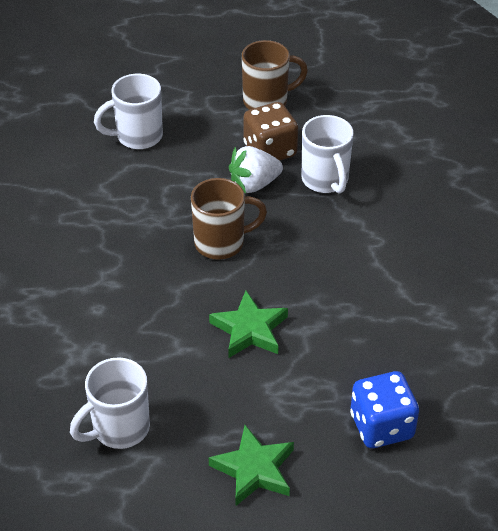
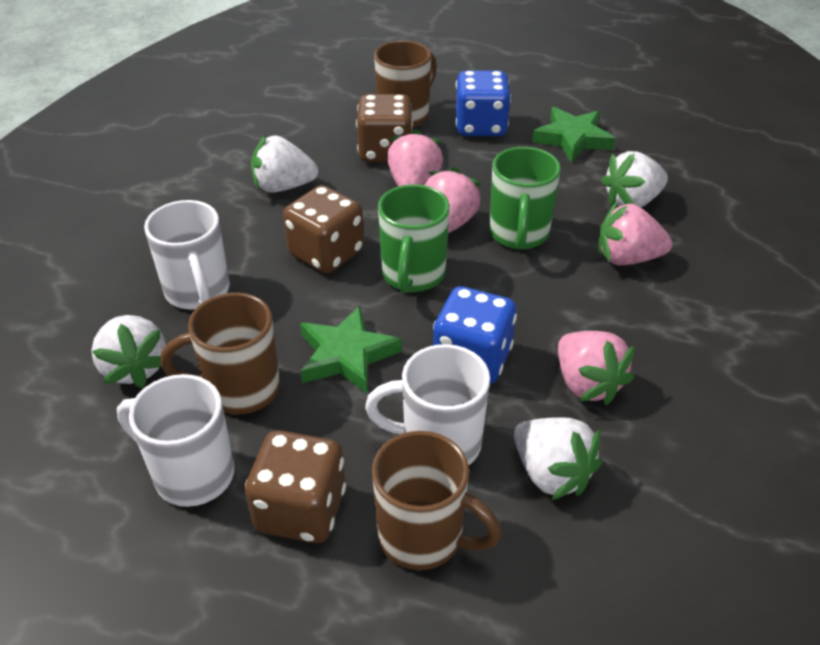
blue dice: [350,371,419,448] = 1 -> [433,286,517,384] [455,70,511,136] = 2
brown dice: [243,102,298,161] = 1 -> [245,430,346,543] [283,185,364,273] [356,94,413,162] = 3
brown mug: [191,178,267,260] [242,40,308,110] = 2 -> [161,293,280,414] [372,431,502,570] [374,40,437,128] = 3
green mug: none = 0 -> [378,184,450,293] [489,147,561,249] = 2
pink strawberry: none = 0 -> [387,129,443,186] [425,167,482,233] [558,331,635,405] [598,202,672,265] = 4
white strawberry: [229,146,283,194] = 1 -> [91,315,166,388] [251,135,318,193] [514,417,602,500] [601,151,668,208] = 4

